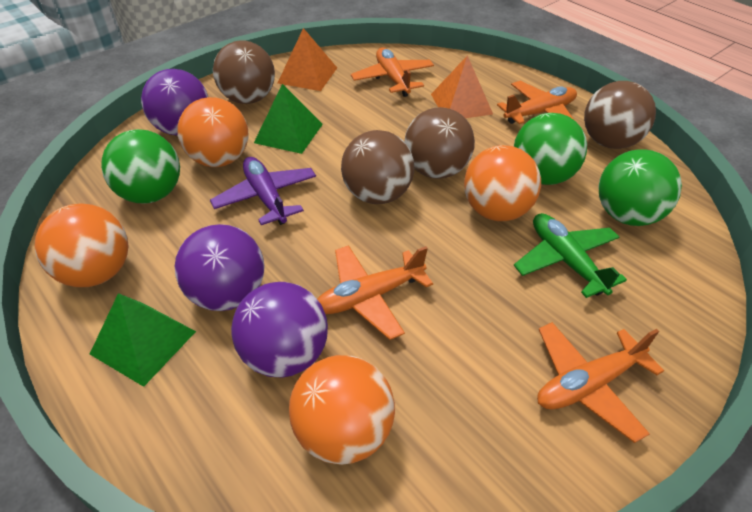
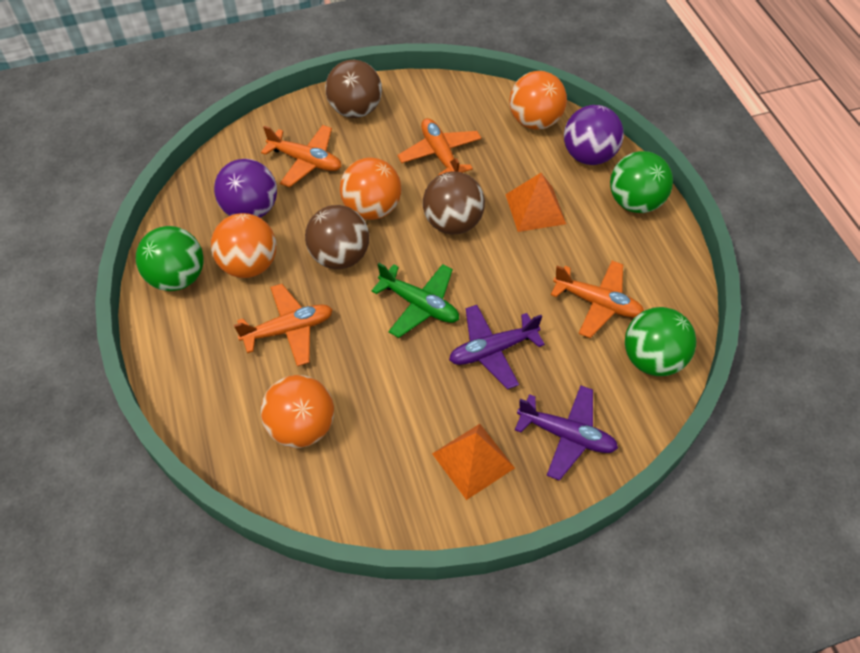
brown ball: [213,40,275,104] [341,130,414,204] [405,107,475,179] [584,81,656,149] = 4 -> [305,205,369,269] [325,60,382,118] [423,172,485,234] = 3
green pyramid: [90,293,196,387] [254,84,323,154] = 2 -> none = 0
purple ball: [141,69,208,136] [175,224,265,311] [231,282,328,377] = 3 -> [214,159,277,218] [564,105,624,165] = 2
purple plane: [210,157,316,225] = 1 -> [449,305,545,390] [515,385,618,481] = 2

